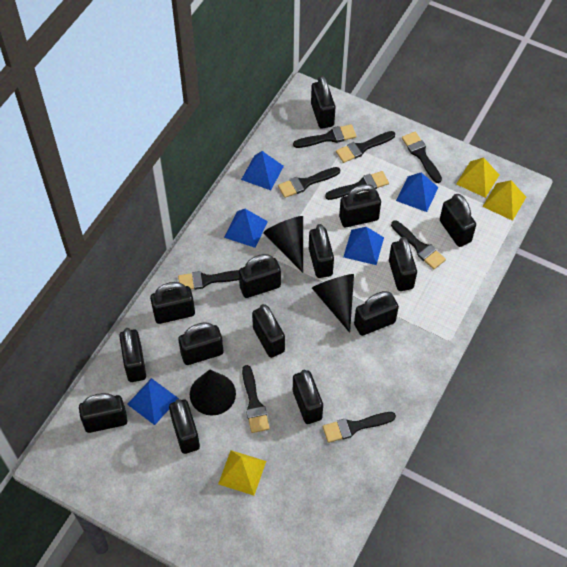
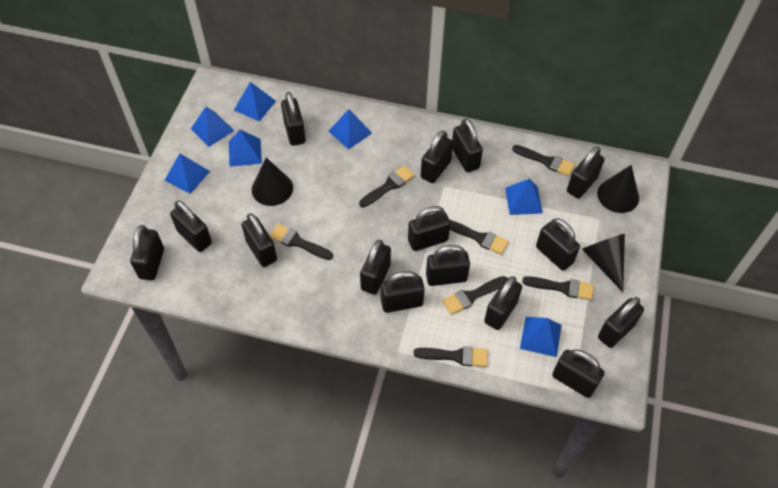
black brush: [178,270,239,290] [242,365,270,433] [278,167,340,198] [293,124,357,148] [323,412,396,443] [325,171,389,200] [336,131,395,163] [391,221,446,269] [402,132,442,183] = 9 -> [269,224,333,260] [359,165,415,208] [413,346,488,367] [442,276,507,315] [450,220,509,255] [512,145,575,176] [522,276,594,300] = 7
black padlock: [79,393,128,433] [119,328,146,382] [150,282,195,324] [169,399,200,454] [178,323,223,365] [239,254,281,298] [252,304,285,358] [293,370,323,424] [309,224,334,278] [311,75,335,129] [339,184,381,227] [354,291,399,336] [389,237,417,291] [440,194,476,247] = 14 -> [130,225,164,280] [170,201,212,252] [242,213,277,267] [281,92,306,146] [360,240,391,295] [381,271,425,313] [408,206,451,251] [421,130,453,183] [426,245,470,286] [452,119,483,172] [484,276,522,330] [536,218,580,271] [552,349,604,398] [567,146,604,199] [598,297,644,348] = 15
blue pyramid: [127,378,179,425] [224,209,268,248] [241,151,284,190] [343,227,384,265] [396,172,439,212] = 5 -> [165,154,210,194] [191,107,234,147] [229,130,262,167] [234,82,276,122] [328,109,372,150] [505,178,543,215] [520,317,562,357] = 7
yellow pyramid: [218,450,266,495] [456,158,499,198] [483,180,526,221] = 3 -> none = 0

